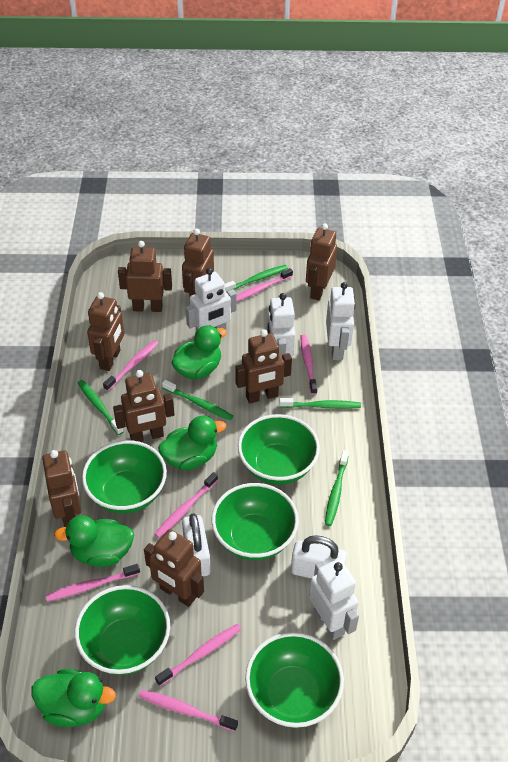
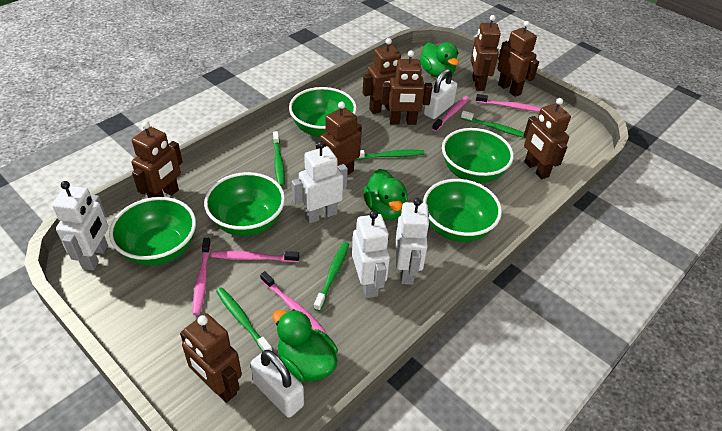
green duck: [32,669,116,727] [54,515,134,567] [158,416,226,470] [171,325,227,379] = 4 -> [273,309,338,382] [363,169,408,220] [420,42,459,79] = 3
pink toothbrush: [46,564,140,602] [103,340,158,391] [139,690,238,731] [155,472,218,538] [155,624,241,686] [237,268,293,302] [300,334,317,395] = 7 -> [193,238,211,315] [211,251,299,262] [260,271,326,333] [432,96,469,131] [476,94,541,112] = 5

